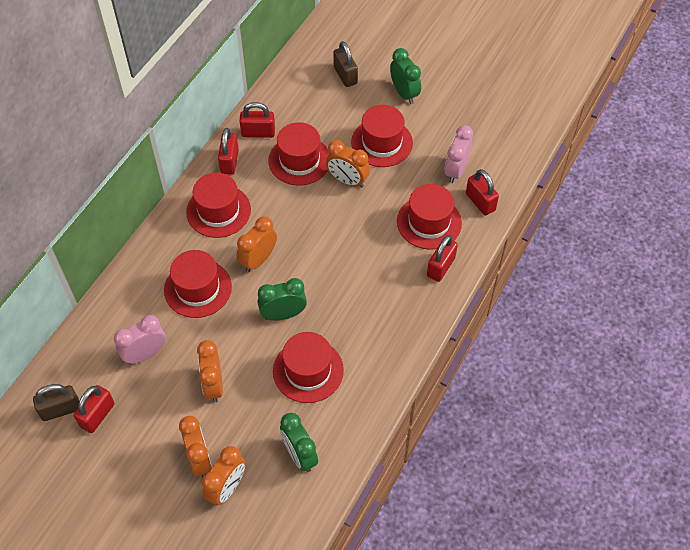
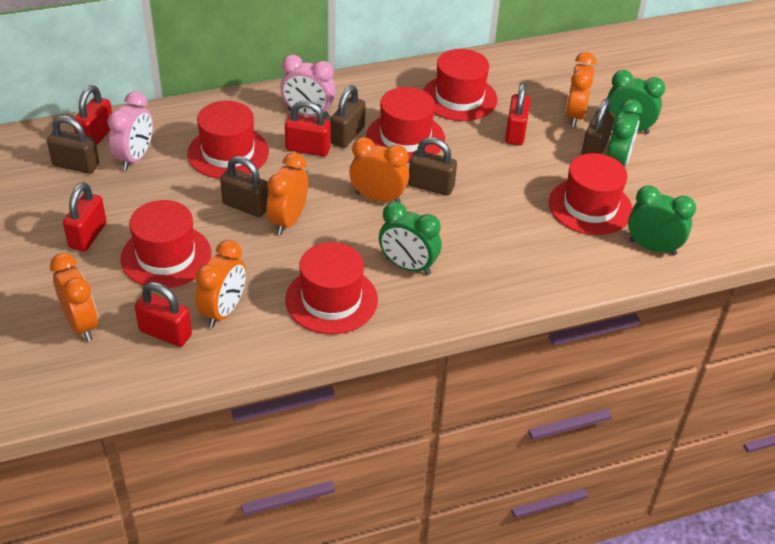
brown padlock: [33,384,79,421] [333,41,358,87] = 2 -> [47,116,99,174] [220,156,269,217] [330,85,366,148] [408,137,457,195] [581,98,615,155] = 5
green clock: [257,278,307,321] [280,413,318,472] [390,48,421,104] = 3 -> [379,202,441,275] [607,70,665,134] [607,99,642,167] [628,185,696,255] = 4

